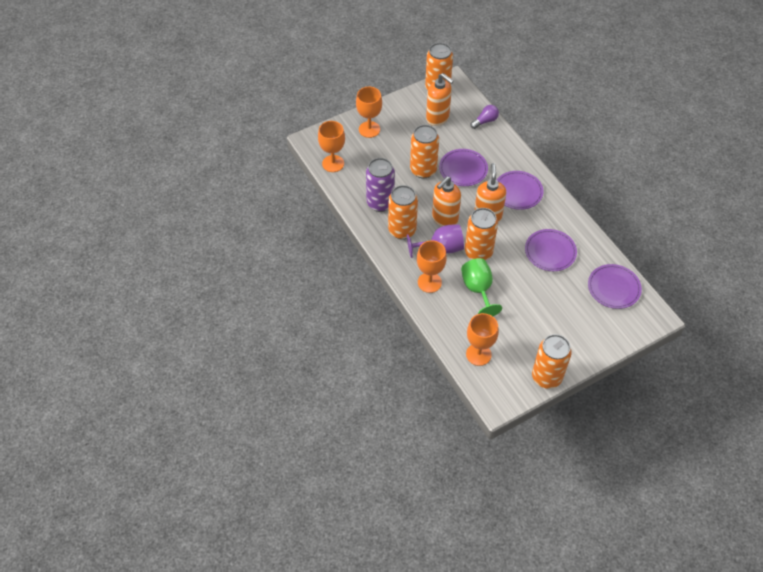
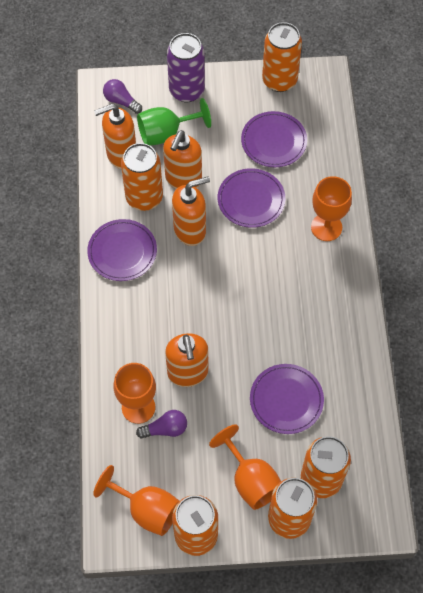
orange soap dispenser: [426,73,454,126] [432,176,461,226] [474,163,506,223] = 3 -> [94,104,136,169] [163,130,202,189] [165,333,208,387] [172,177,210,246] = 4
purple goblet: [407,224,464,258] = 1 -> none = 0
purple light bulb: [470,105,499,129] = 1 -> [103,79,142,114] [136,410,187,439] = 2

